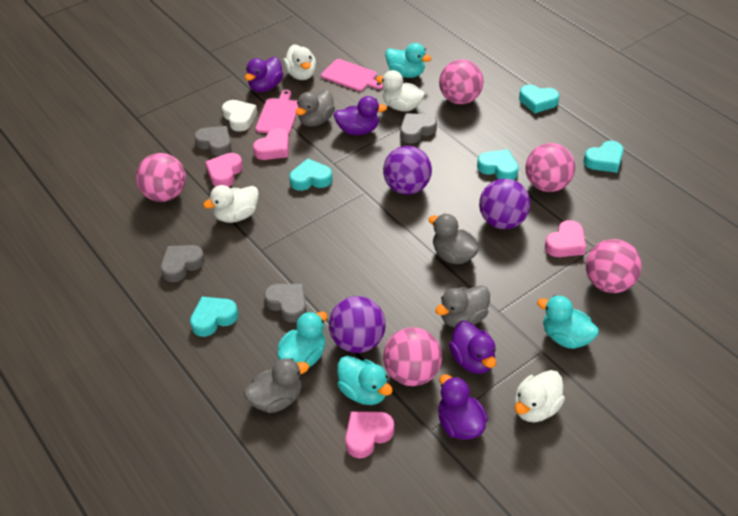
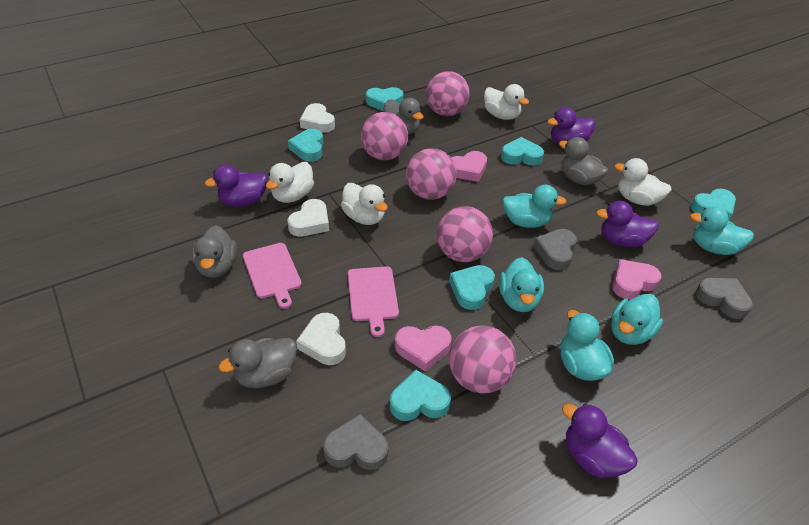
grey heart: [160,245,205,282] [194,126,232,156] [264,284,307,323] [400,113,437,143] = 4 -> [323,414,389,470] [533,229,577,270] [695,278,753,319] = 3
pink heart: [205,153,243,187] [253,128,289,160] [345,411,394,458] [545,220,586,257] = 4 -> [395,325,452,372] [451,151,487,182] [613,259,662,300] = 3
purple ball: [329,296,386,353] [383,146,432,195] [479,179,531,229] = 3 -> none = 0
turquoise duck: [277,311,327,367] [337,356,393,405] [385,43,432,78] [537,295,599,349] = 4 -> [499,257,544,312] [502,185,567,228] [561,310,614,381] [611,293,663,345] [690,206,754,255] = 5
turquoise heart: [190,297,238,337] [289,159,332,191] [477,149,519,180] [519,84,559,113] [583,141,624,173] = 5 -> [288,129,323,162] [366,87,403,111] [390,370,451,421] [449,265,495,310] [501,137,544,166] [691,189,736,221] = 6
white heart: [222,100,257,131] = 1 -> [287,199,329,236] [296,313,346,365] [300,103,335,133] = 3

